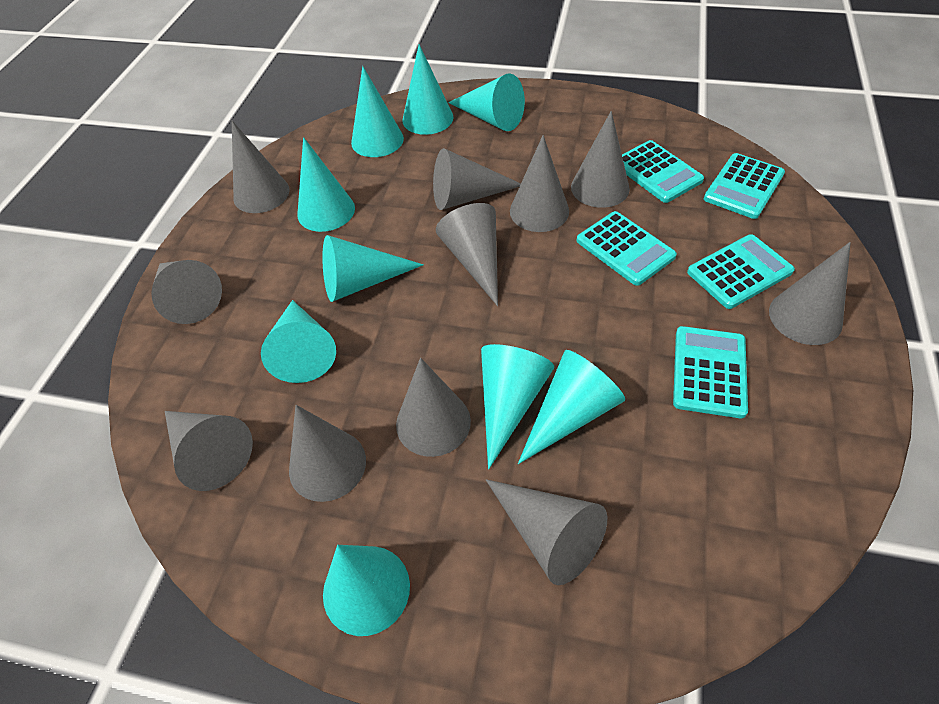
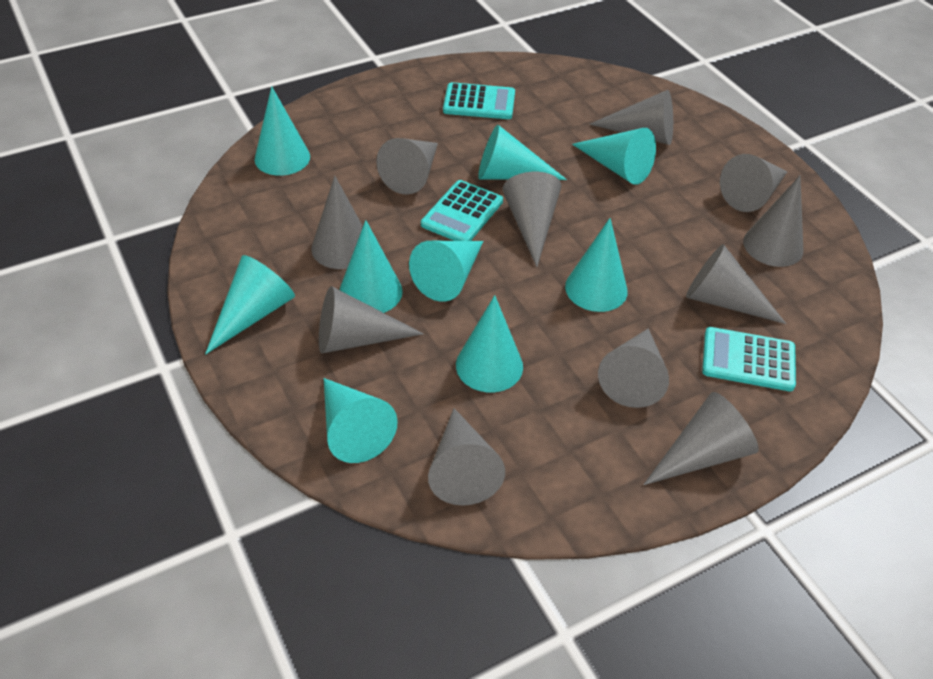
turquoise calculator: [577,211,677,286] [622,140,704,203] [673,326,748,418] [687,234,795,309] [704,153,785,219] = 5 -> [421,180,503,241] [443,82,515,119] [702,327,796,391] = 3

